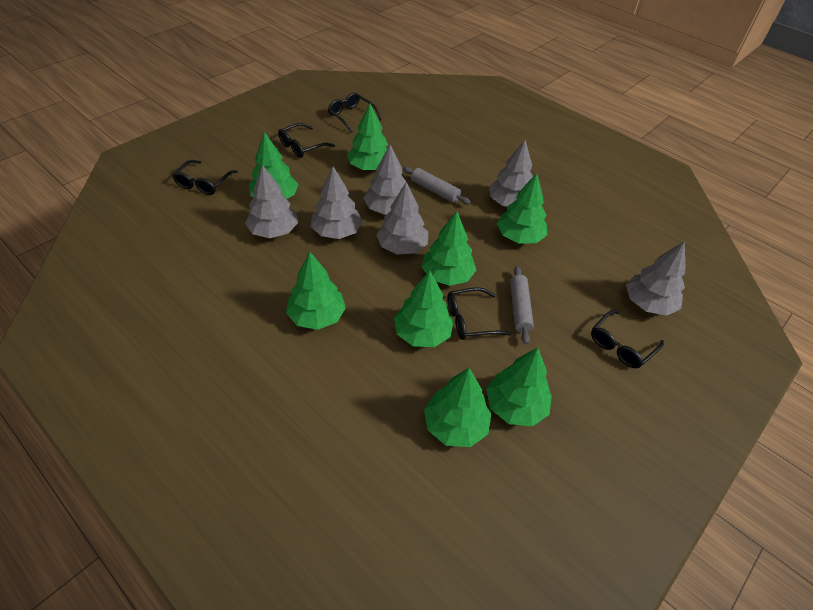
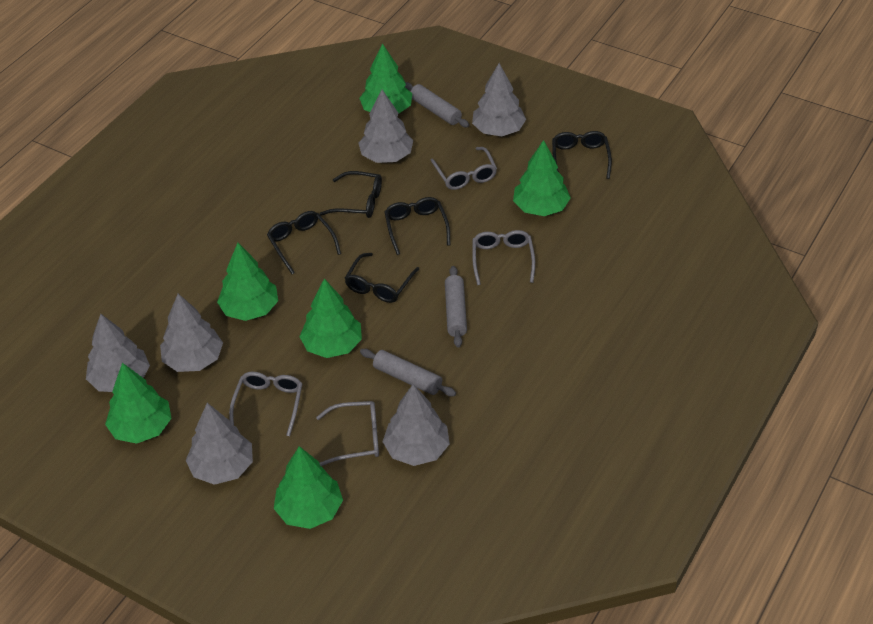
green tree: [249,132,298,199] [286,252,346,330] [347,103,388,170] [394,271,454,347] [422,211,476,286] [424,368,492,447] [486,347,552,426] [497,173,547,244] = 8 -> [105,363,172,444] [217,243,278,321] [274,446,343,529] [299,279,362,358] [359,43,412,114] [513,140,571,216] = 6
grey glasses: none = 0 -> [229,372,303,436] [316,401,379,466] [430,147,497,190] [472,230,535,285] = 4
grey rolling pin: [403,167,471,205] [510,266,534,344] = 2 -> [360,349,456,397] [405,82,469,127] [445,266,467,348] = 3

